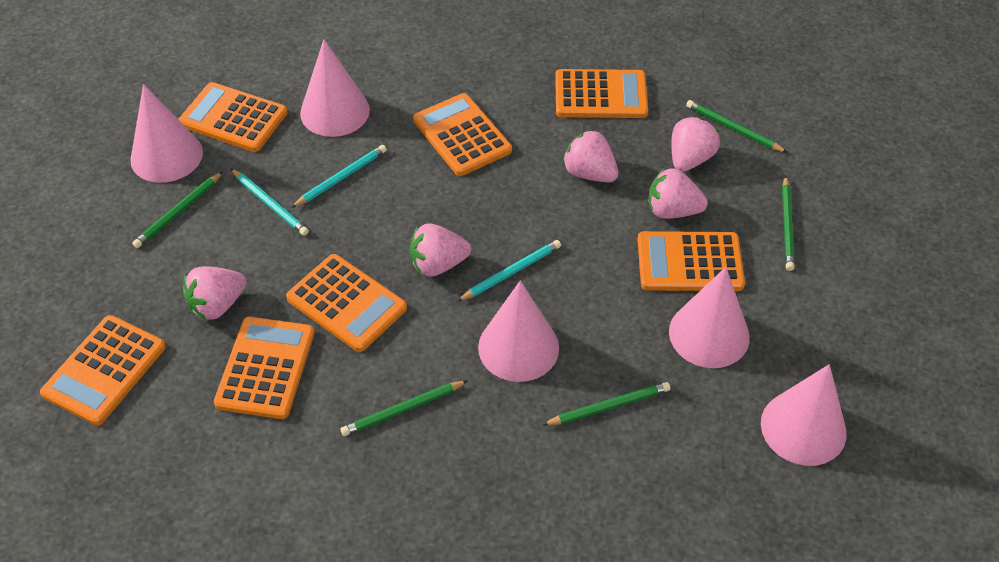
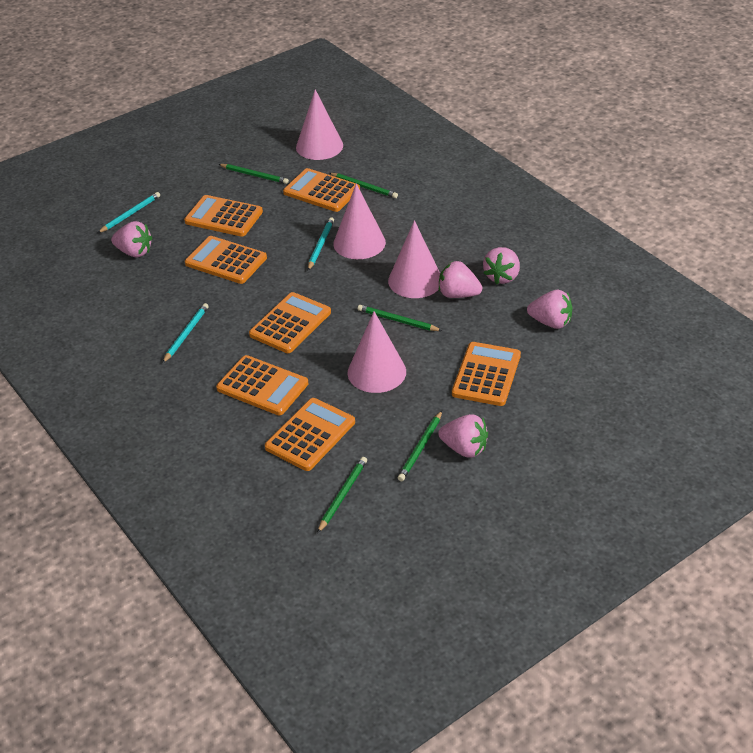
pink cone: [130,84,203,183] [300,39,370,137] [478,281,559,382] [669,267,750,368] [761,364,847,466] = 5 -> [296,89,343,160] [333,184,386,259] [347,311,406,393] [388,220,440,298] = 4

